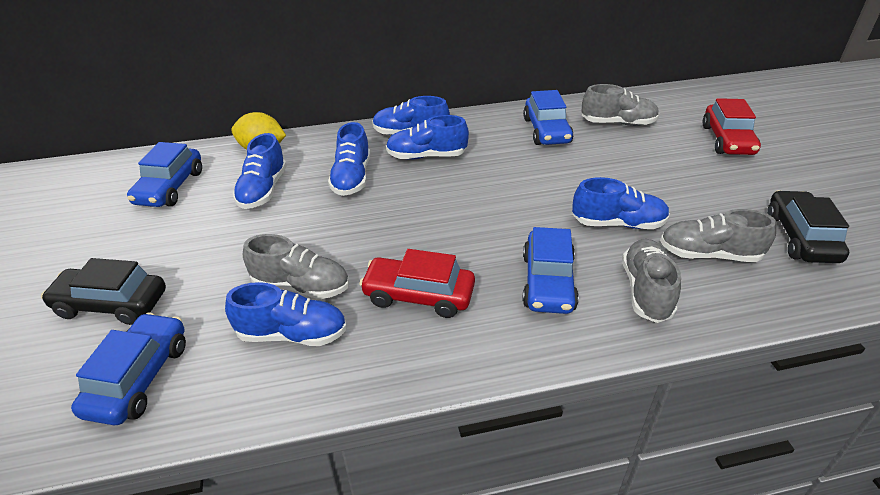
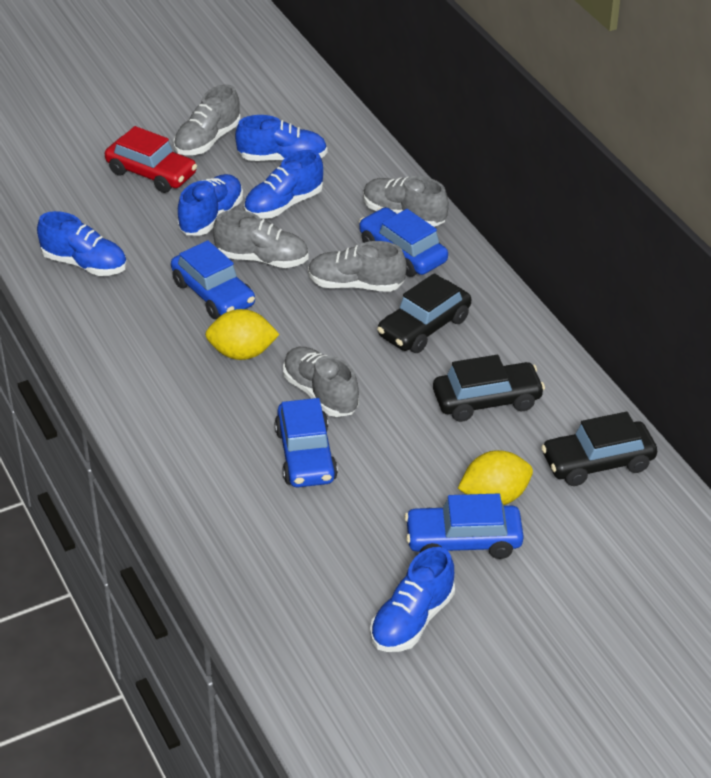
black car: [41,258,166,325] [767,190,849,263] = 2 -> [377,273,471,353] [433,355,545,422] [541,412,657,486] = 3
blue shoe: [225,282,347,346] [233,133,287,209] [328,122,370,196] [373,96,450,135] [386,115,469,160] [572,177,670,229] = 6 -> [37,211,127,276] [178,174,243,235] [235,115,327,161] [244,150,323,219] [370,547,455,652] = 5
grey shoe: [243,234,349,299] [581,84,659,126] [622,239,681,323] [660,209,776,262] = 4 -> [173,84,241,155] [213,210,309,268] [283,347,359,417] [308,241,407,292] [363,176,449,227] = 5
red car: [359,249,475,318] [702,98,761,155] = 2 -> [105,126,197,193] = 1
yellow lemon: [231,112,286,149] = 1 -> [205,309,280,360] [458,450,533,505] = 2

